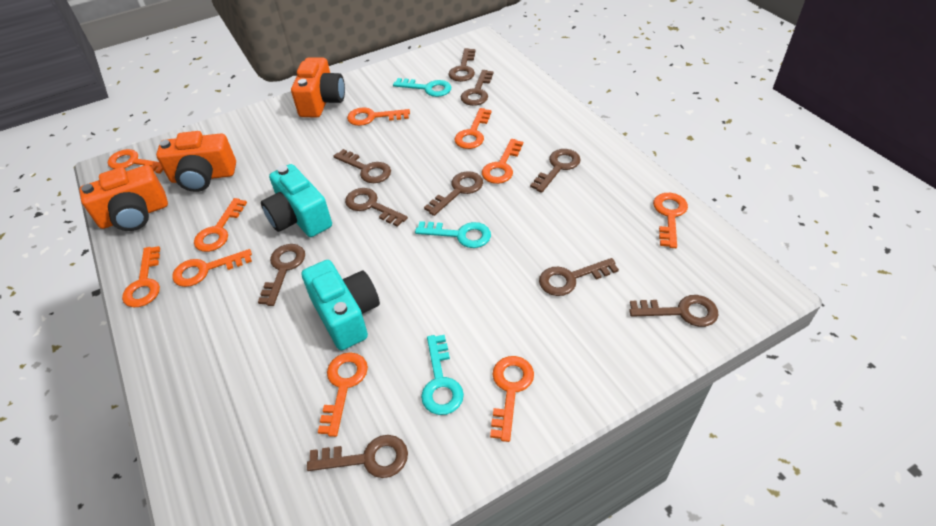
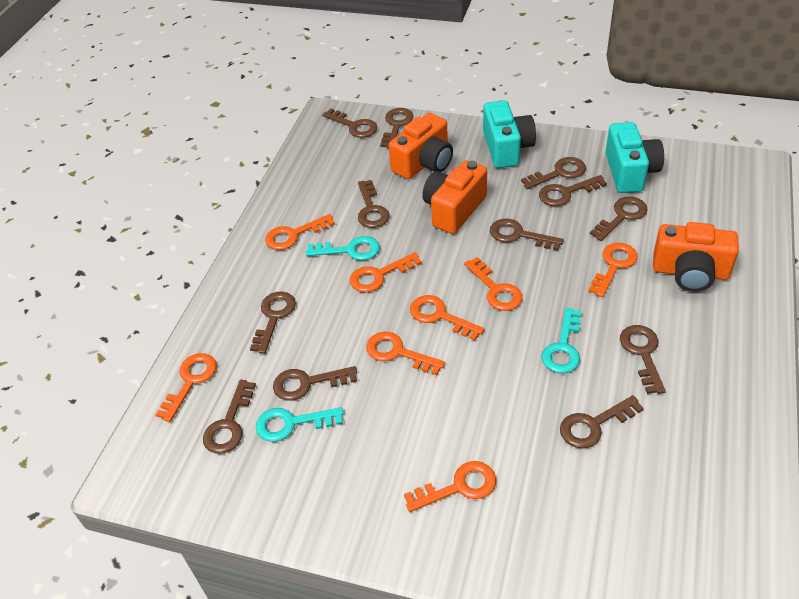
brown key: [258,244,305,306] [307,435,408,478] [334,149,391,183] [345,188,408,227] [424,171,483,216] [448,48,475,82] [461,70,493,106] [530,149,581,193] [539,258,619,296] [629,295,719,327] = 10 -> [203,380,256,454] [250,292,296,354] [273,366,357,401] [322,108,378,138] [358,180,390,228] [380,108,414,148] [490,219,564,251] [521,157,586,189] [539,175,607,206] [560,395,644,449] [590,197,648,241] [620,325,666,394] = 12
orange key: [108,149,163,174] [122,246,160,308] [172,249,252,287] [194,198,247,252] [318,352,368,437] [347,107,410,126] [454,108,492,149] [482,139,523,184] [490,356,534,442] [653,193,688,248] = 10 -> [156,353,217,422] [265,214,335,250] [350,252,422,293] [366,332,445,375] [404,461,496,512] [410,295,484,340] [464,257,523,311] [588,243,638,297] = 8

